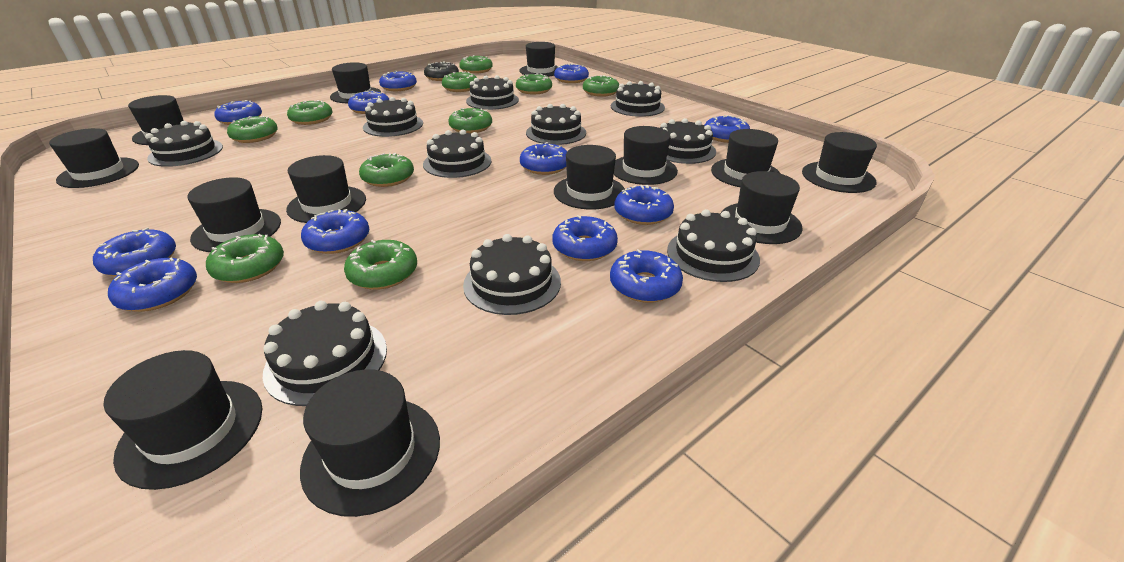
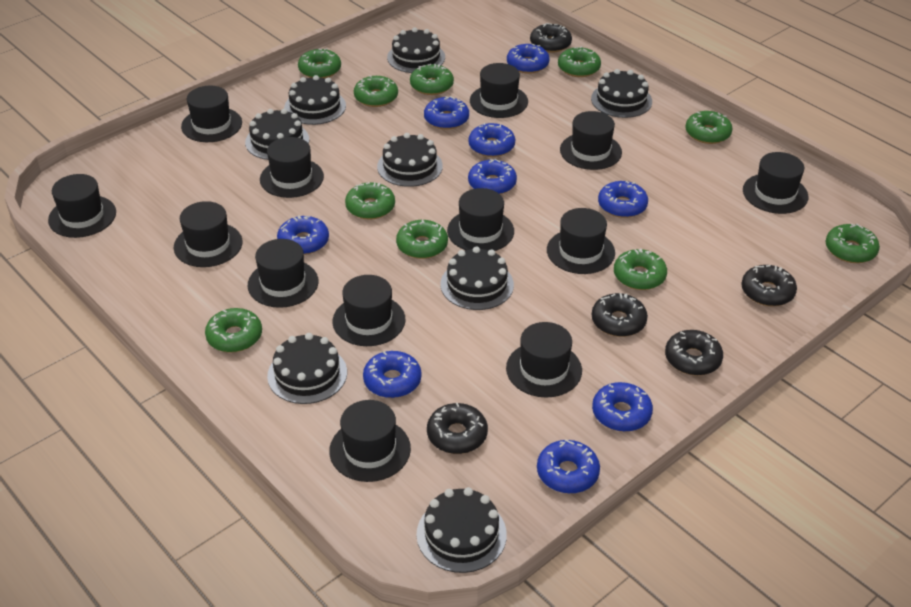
black cake: [145,121,223,167] [263,301,387,406] [363,97,423,137] [423,129,492,178] [463,234,561,315] [466,75,519,110] [526,104,586,145] [611,81,665,117] [660,118,716,164] [667,209,760,282] = 10 -> [245,109,309,160] [267,333,347,404] [284,75,346,125] [377,133,443,187] [387,27,445,73] [416,487,507,573] [441,246,514,310] [591,69,652,118] = 8
black donut: [424,61,459,81] = 1 -> [427,403,488,454] [530,23,572,53] [592,293,648,337] [665,330,723,376] [741,265,797,306] = 5
blue donut: [93,227,176,277] [108,257,197,312] [214,100,262,125] [301,209,369,254] [348,90,389,114] [379,71,417,91] [520,142,567,175] [553,215,618,261] [554,63,589,83] [610,249,683,303] [614,185,674,225] [704,115,750,143] = 12 -> [277,216,329,255] [363,351,422,398] [424,96,469,129] [468,159,517,195] [469,123,515,157] [507,44,550,74] [537,439,600,494] [592,382,653,432] [598,181,648,218] = 9

